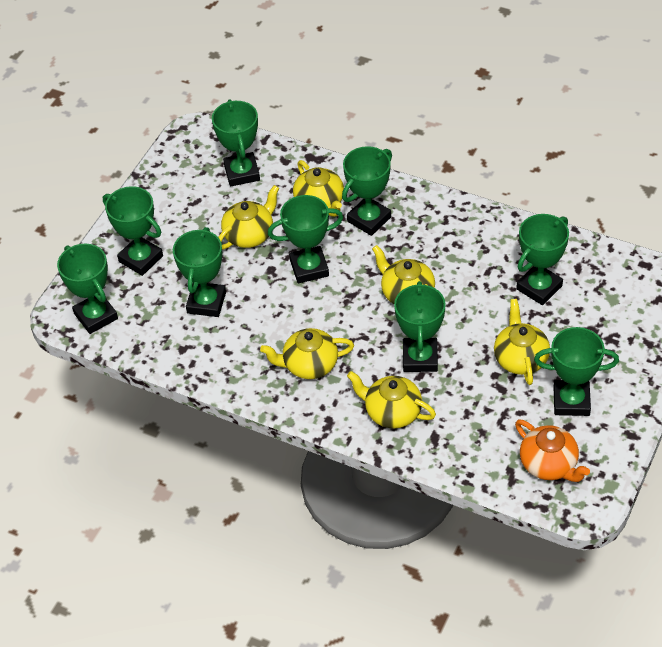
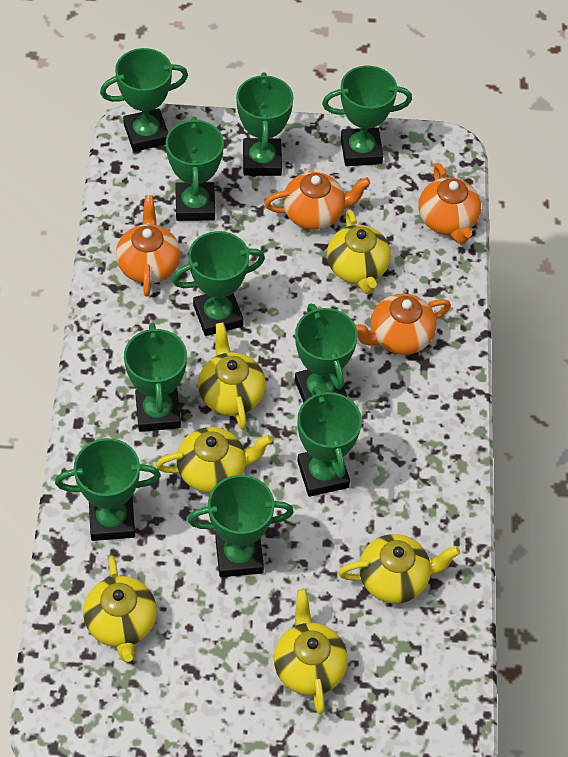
green trophy: [57,244,118,334] [103,186,163,276] [173,227,226,317] [212,100,260,187] [268,195,344,283] [342,146,392,236] [394,281,446,372] [516,214,569,305] [534,327,619,416] = 9 -> [55,438,161,541] [100,48,188,152] [124,323,187,432] [166,117,224,221] [172,231,265,336] [188,475,294,577] [236,72,293,176] [295,304,358,403] [297,386,362,497] [322,66,412,166] = 10
orange teapot: [515,419,590,482] = 1 -> [116,195,181,297] [264,172,370,230] [356,293,451,355] [418,163,481,244] = 4

